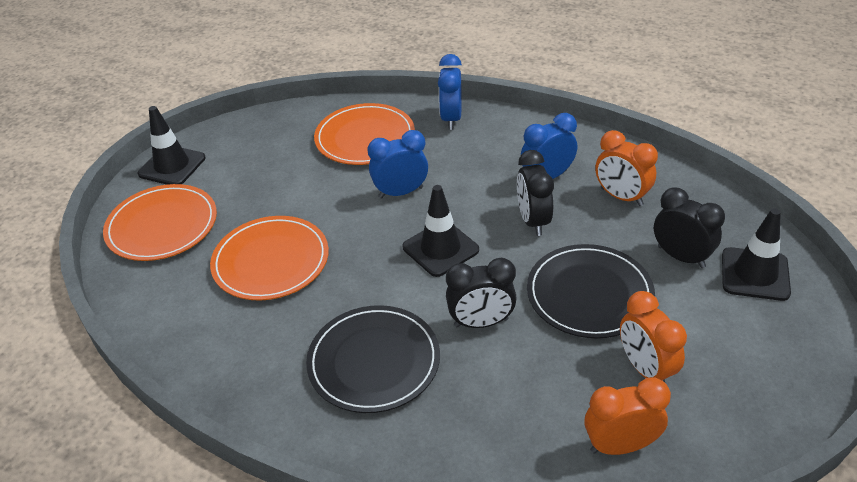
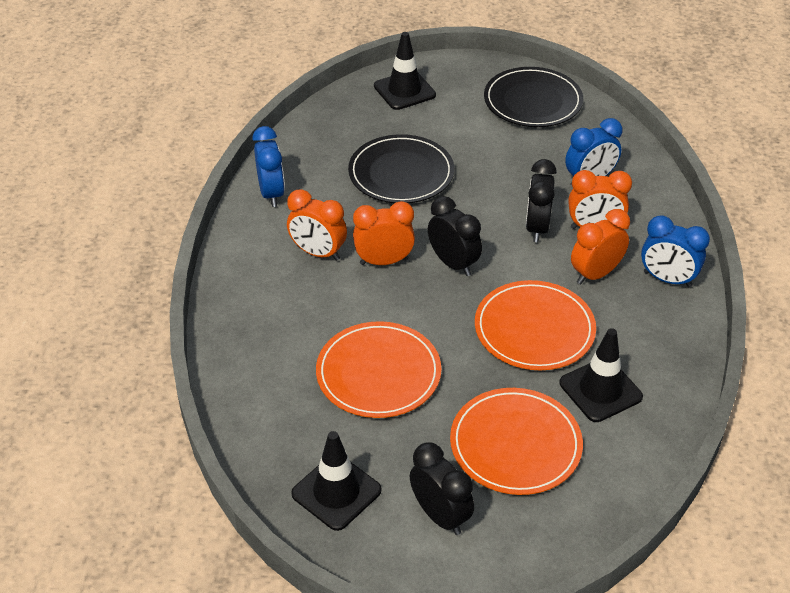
orange clock: [584,378,671,455] [595,130,658,206] [620,291,687,382] = 3 -> [287,189,347,261] [353,201,415,265] [568,170,632,229] [571,209,630,284] = 4

